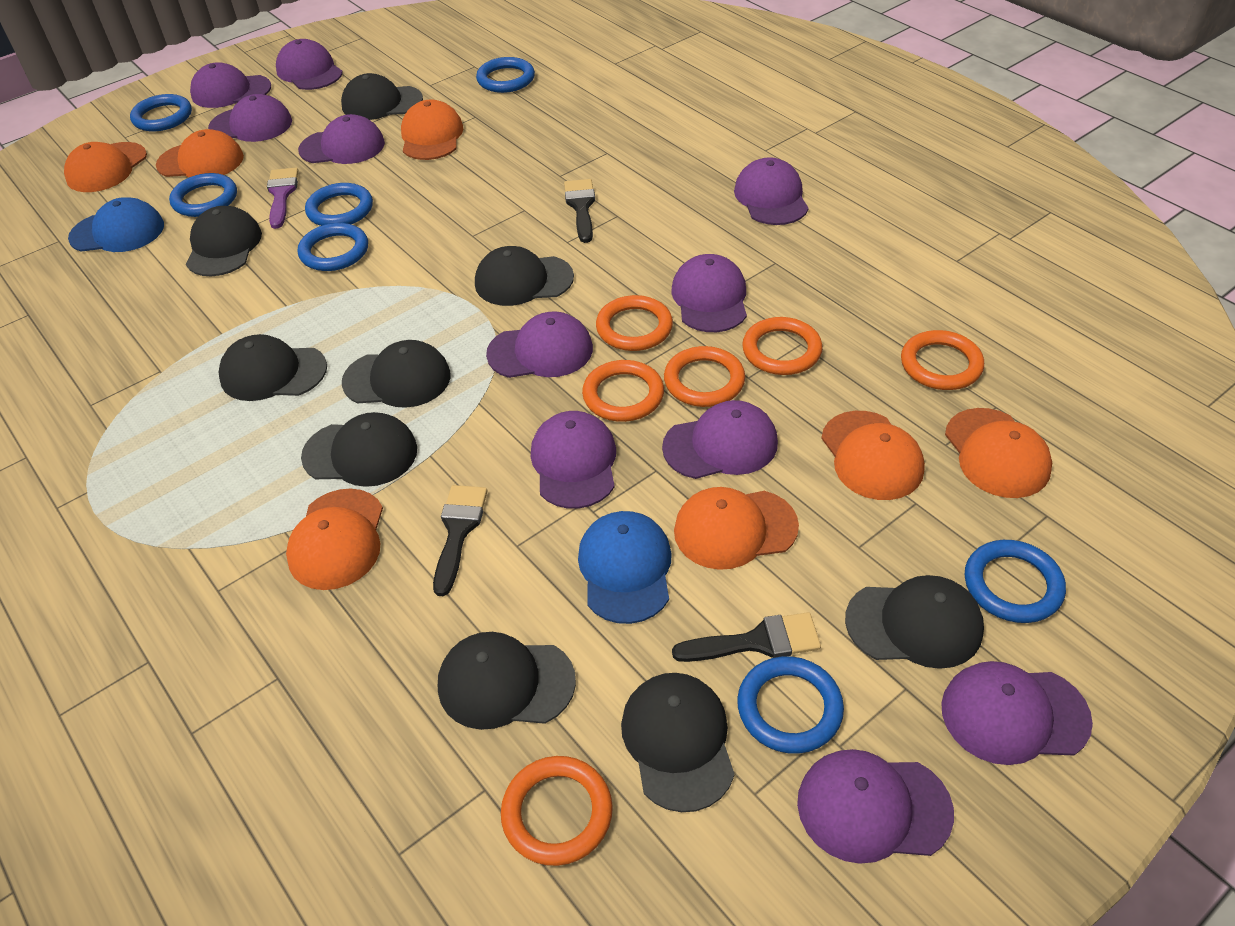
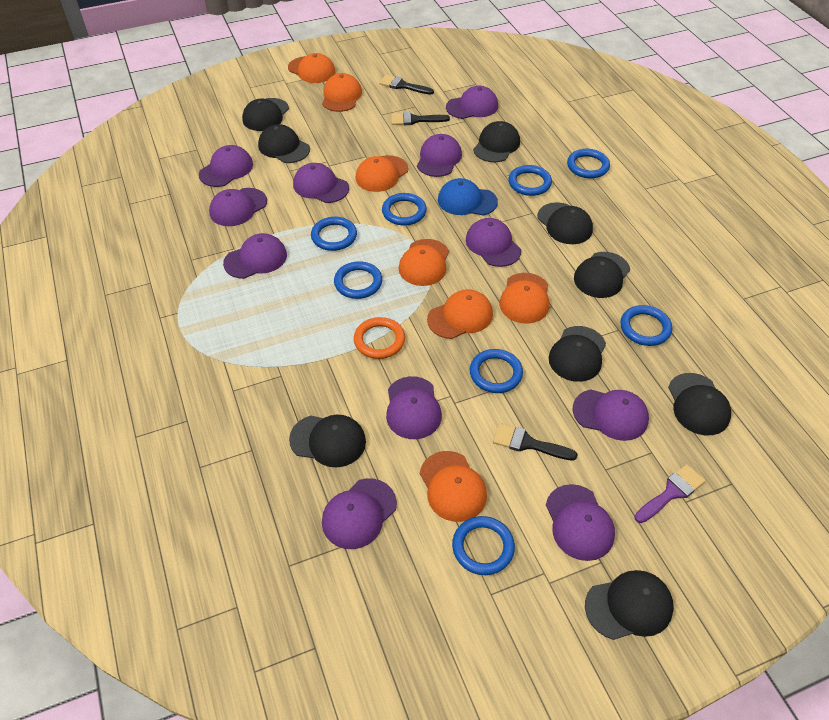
blue cap: [68,197,164,252] [578,511,672,624] = 2 -> [438,178,498,216] = 1
blue ring: [130,94,192,131] [169,173,237,217] [298,223,368,271] [305,183,373,226] [476,57,535,93] [737,656,844,754] [965,540,1066,623] = 7 -> [311,217,357,251] [334,261,382,299] [382,193,427,226] [452,516,515,575] [470,349,523,393] [508,165,552,196] [567,149,610,178] [620,305,672,346] = 8
orange ring: [501,756,613,866] [582,360,664,422] [596,295,673,351] [664,346,745,407] [742,317,823,375] [901,330,984,390] = 6 -> [354,317,405,359] = 1

